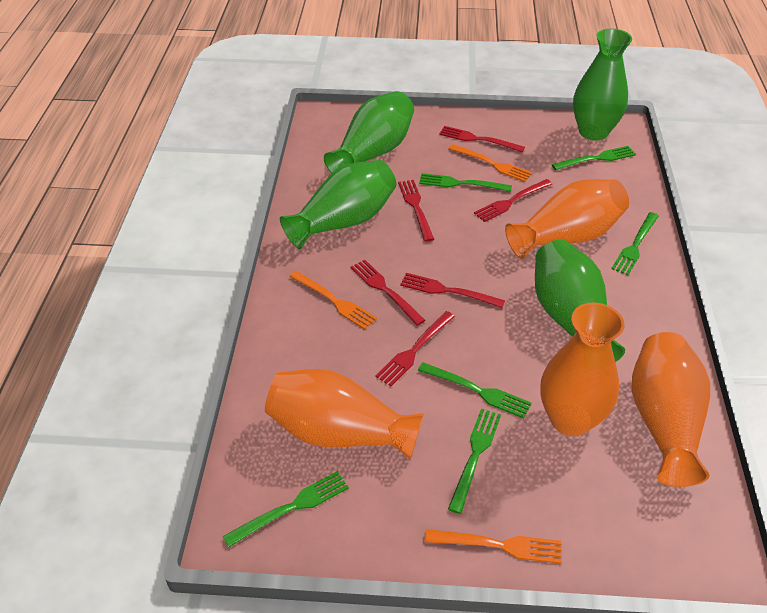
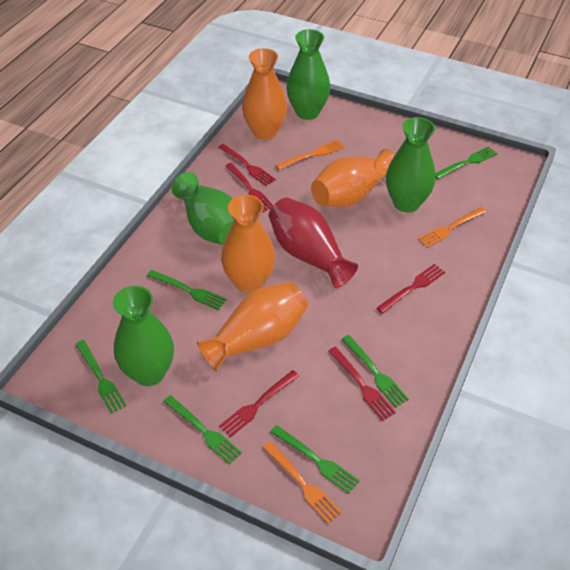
red fork: [351,260,425,326] [375,311,455,386] [398,180,434,242] [400,273,505,308] [439,126,525,152] [474,179,552,222] = 6 -> [218,144,276,186] [219,370,299,437] [225,163,273,212] [328,347,396,421] [377,264,445,314] = 5
red vase: none = 0 -> [269,197,358,288] = 1

